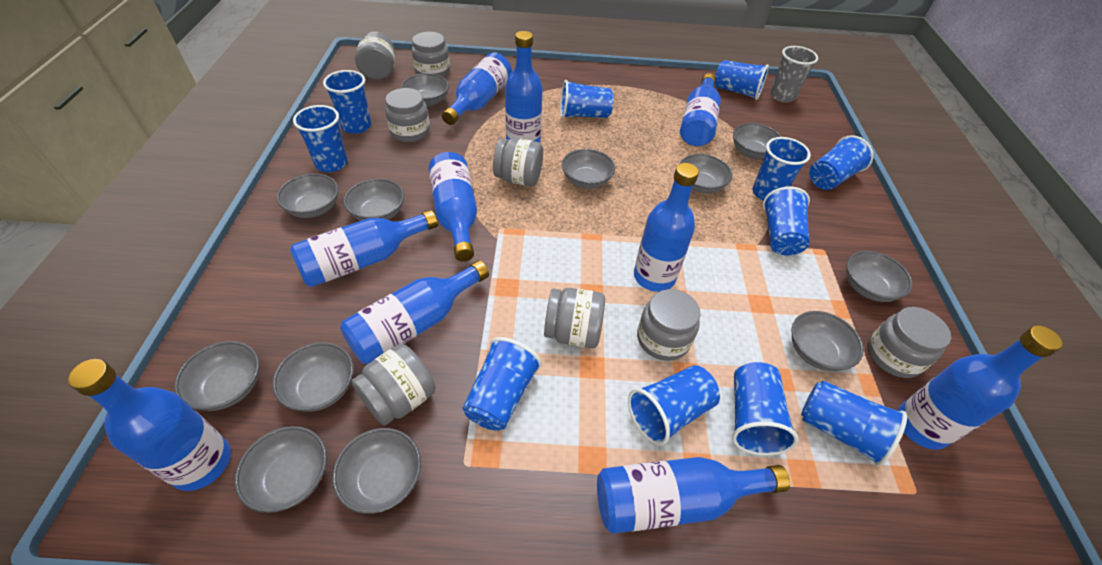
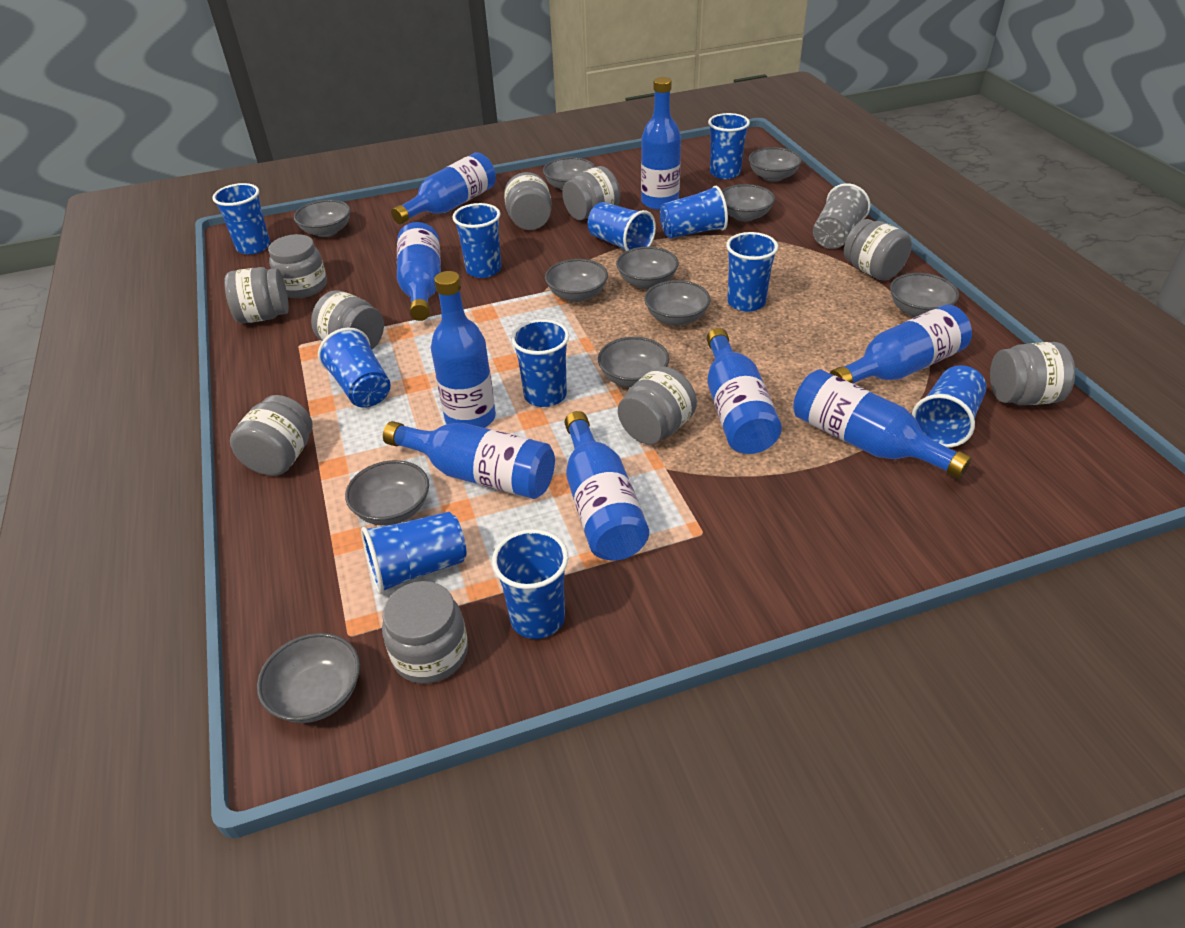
blue bottle: [68,359,231,491] [290,210,438,287] [340,260,489,364] [429,152,477,262] [442,52,512,125] [505,31,543,143] [597,457,790,534] [634,163,699,292] [680,73,721,146] [897,326,1063,450] = 10 -> [383,421,555,499] [391,152,496,224] [397,222,441,321] [431,271,496,428] [565,411,649,561] [641,77,681,210] [707,328,782,454] [793,369,972,479] [830,305,972,383] = 9
grey bowl: [174,341,260,411] [235,426,327,513] [272,342,354,412] [277,173,339,218] [332,428,421,514] [344,179,404,221] [401,73,449,107] [562,149,615,189] [679,154,732,193] [733,123,781,159] [791,311,864,371] [846,251,913,302] = 12 -> [257,633,360,723] [294,200,351,237] [345,460,429,526] [543,157,595,191] [545,259,608,302] [598,337,669,387] [616,247,679,289] [644,280,711,326] [722,184,775,222] [748,147,802,182] [890,273,959,317] = 11
grey jar: [351,344,435,426] [355,32,395,80] [385,88,430,142] [411,32,450,77] [493,138,543,186] [544,288,605,348] [637,289,700,361] [868,307,951,378] = 8 -> [224,267,289,323] [230,395,313,476] [268,234,327,298] [311,290,384,349] [382,581,468,684] [504,172,552,230] [562,166,620,220] [618,367,697,444] [844,219,912,281] [990,342,1075,405] = 10

